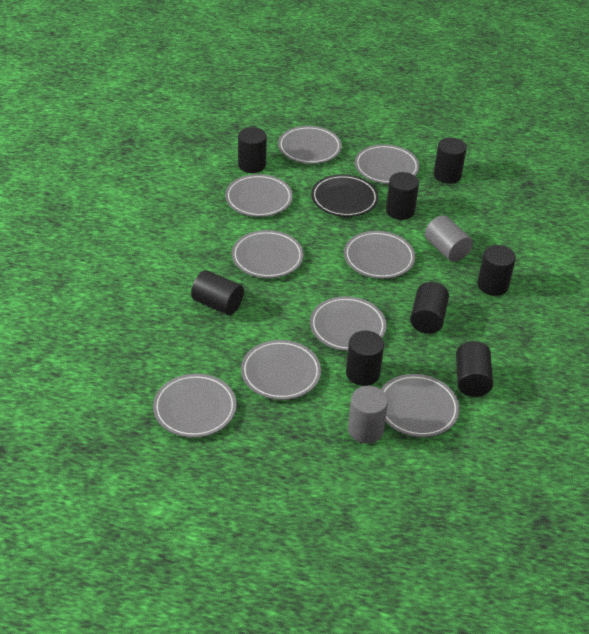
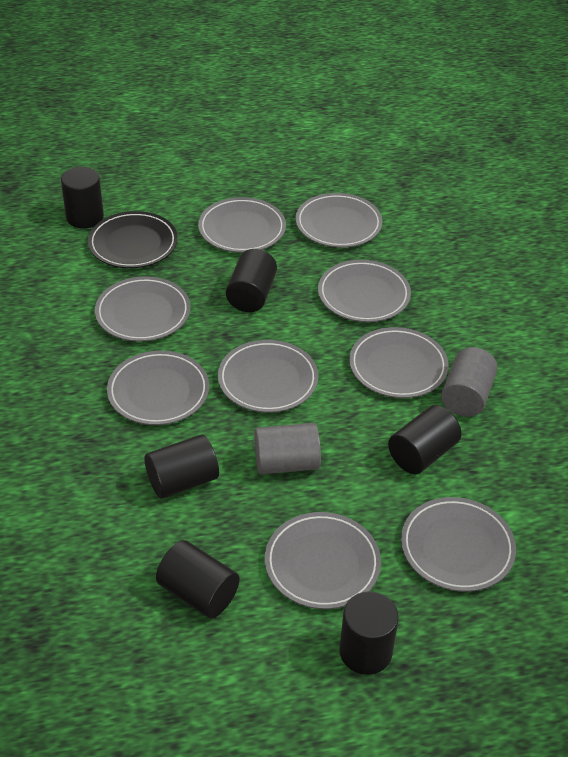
black cylinder: [191,270,244,315] [238,127,267,173] [346,331,384,386] [386,172,419,220] [410,282,449,334] [434,137,467,184] [456,341,493,397] [477,245,516,296] = 8 -> [61,167,104,229] [144,434,219,499] [156,540,240,618] [226,249,277,312] [339,591,399,675] [388,405,462,474] = 6

